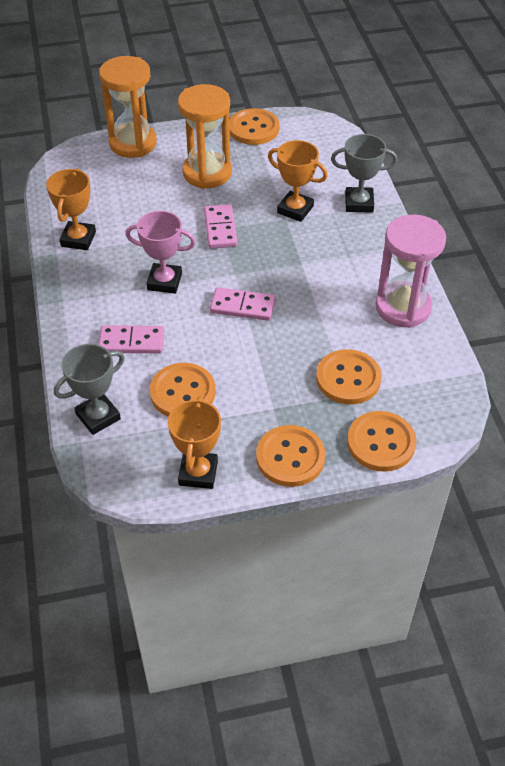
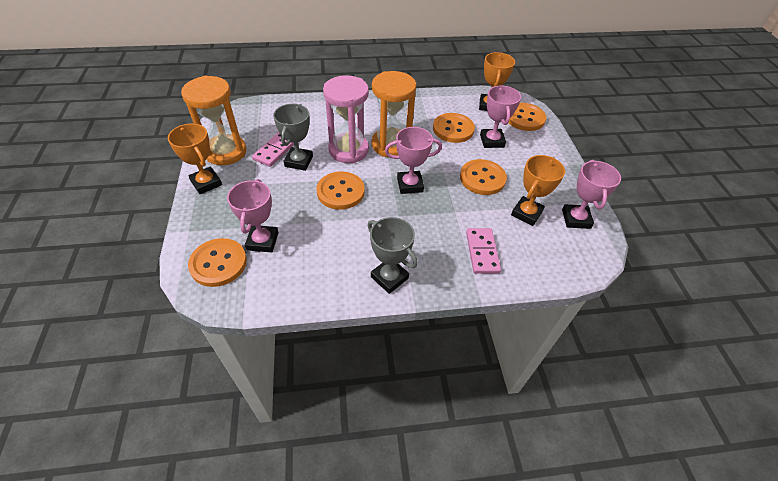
pink domino: [98,325,164,353] [204,204,238,249] [210,287,275,321] = 3 -> [252,132,294,167] [466,228,501,274] = 2
pink trophy: [126,211,196,294] = 1 -> [227,179,279,252] [385,127,442,194] [480,86,521,148] [562,160,621,229] = 4

